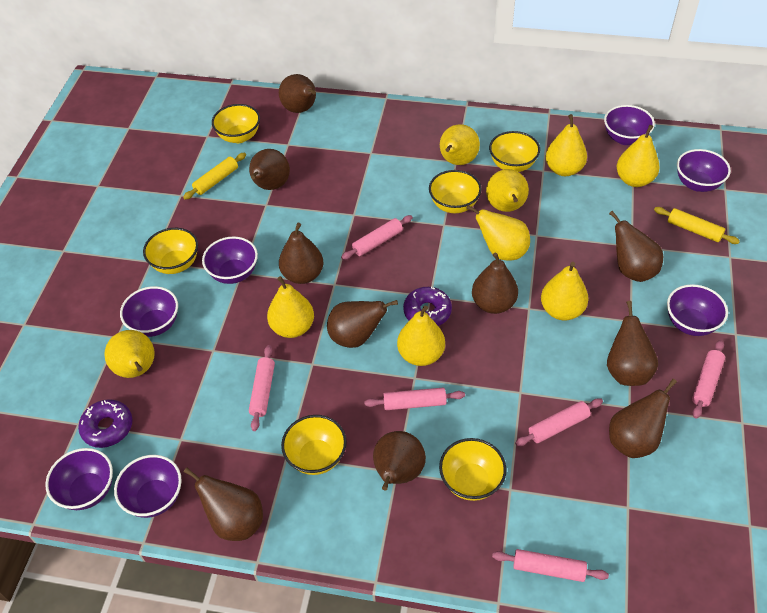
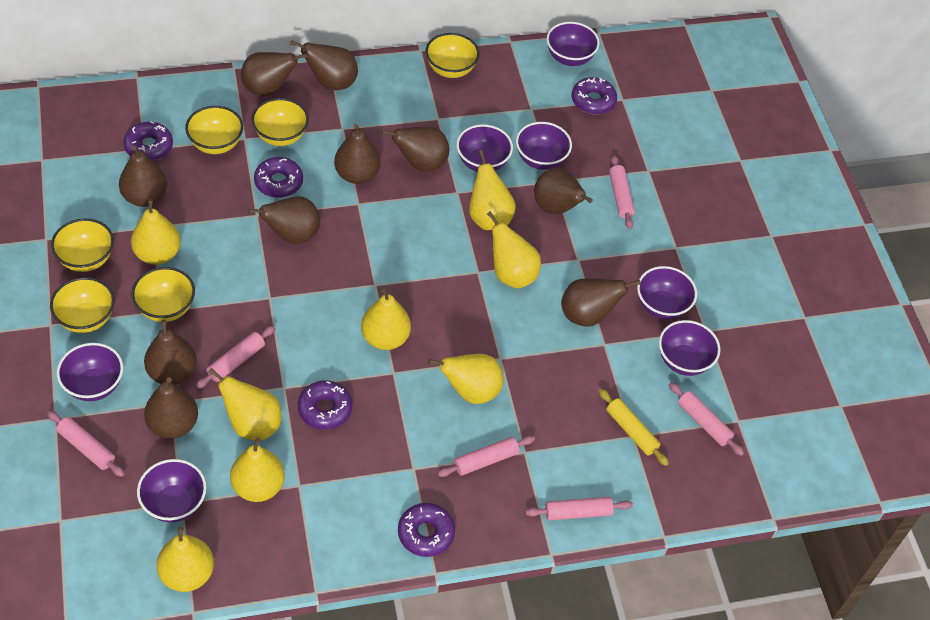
purple donut: [78,399,133,448] [403,287,452,326] = 2 -> [123,122,173,161] [254,157,303,198] [298,380,352,430] [398,503,455,557] [572,77,617,115] = 5
yellow pear: [104,330,155,378] [267,276,314,338] [397,306,445,366] [440,124,480,165] [466,205,530,261] [486,169,529,212] [541,262,588,320] [546,114,587,176] [617,125,660,187] = 9 -> [131,199,181,265] [157,526,214,592] [208,368,282,440] [230,438,285,502] [361,288,411,350] [428,354,504,404] [469,150,516,230] [487,211,541,289] = 8
yellow rolling pin: [183,153,246,200] [654,207,740,244] = 2 -> [599,389,669,466] = 1

